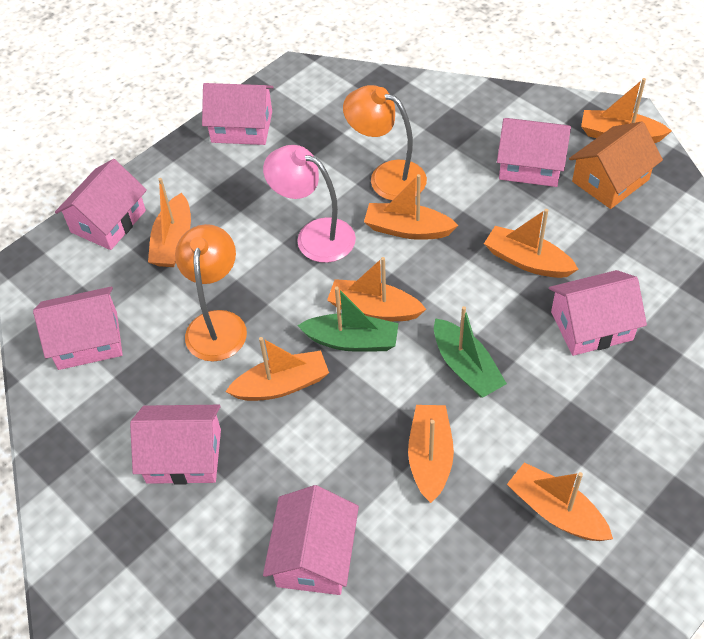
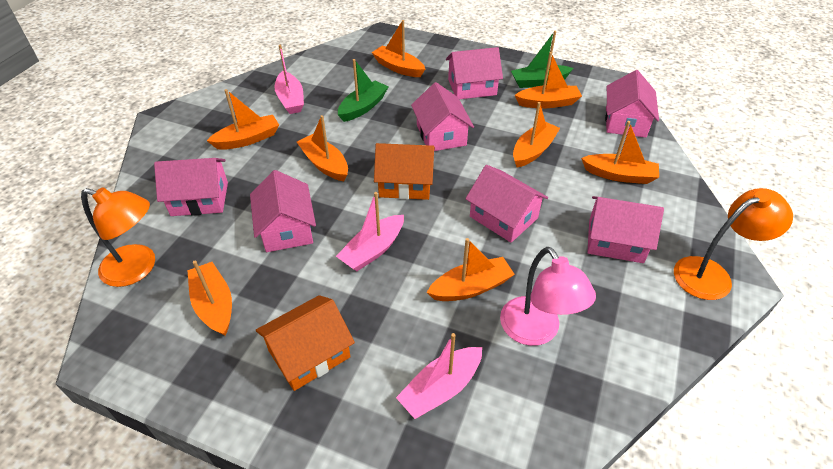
orange house: [569,122,663,209] = 1 -> [256,295,355,391] [374,143,435,200] = 2
pink boat: none = 0 -> [275,45,304,114] [336,192,404,271] [396,333,482,419] = 3

